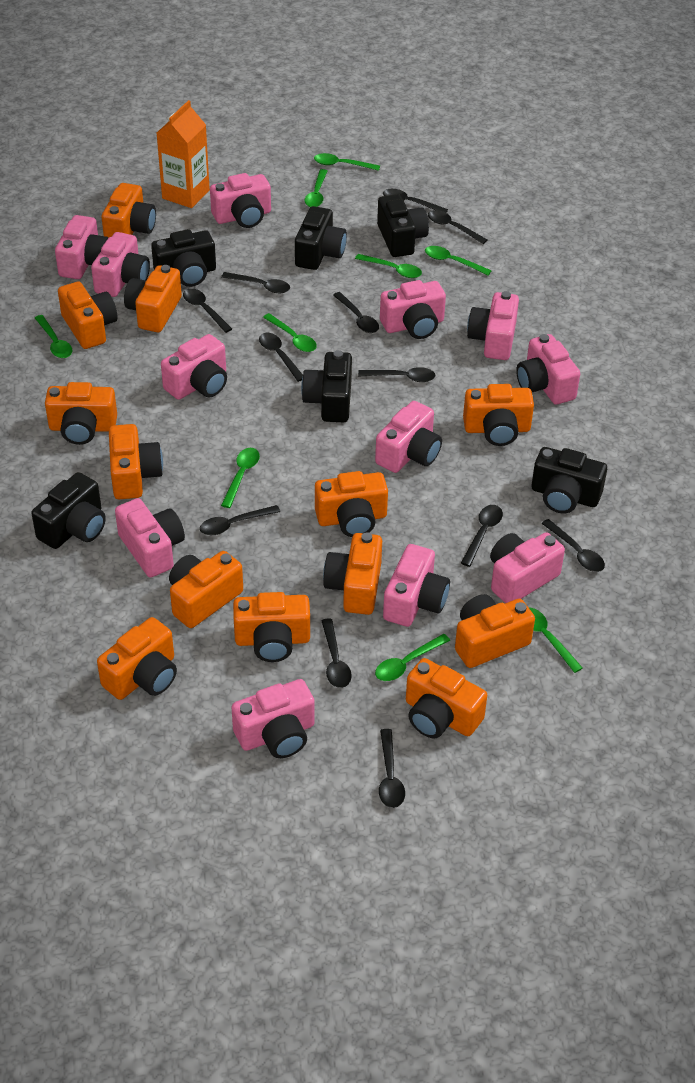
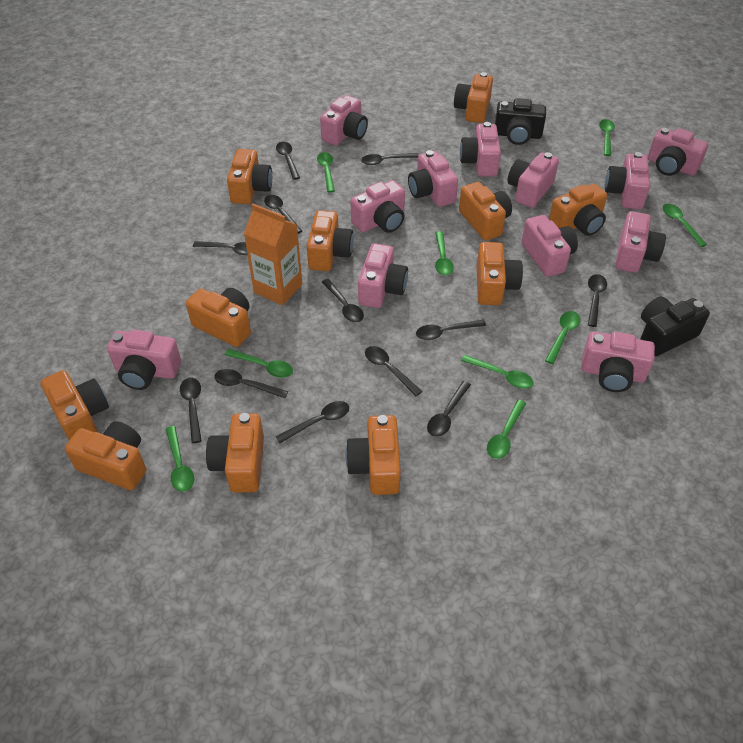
black camera: [31,472,106,549] [151,229,216,287] [295,206,347,270] [301,350,352,422] [377,194,429,257] [531,447,607,513] = 6 -> [495,98,546,145] [640,296,710,356] = 2
orange camera: [45,382,117,445] [58,282,118,349] [97,617,177,700] [102,183,156,237] [109,424,163,499] [124,265,182,332] [169,551,243,628] [233,592,310,662] [315,471,388,537] [323,532,382,615] [406,658,487,738] [455,594,535,668] [463,384,534,446] = 13 -> [40,370,109,440] [65,421,146,490] [186,288,251,347] [206,413,264,492] [227,149,272,204] [307,210,354,271] [345,415,401,495] [454,72,493,123] [459,182,512,240] [477,242,523,305] [549,184,607,236] = 11

